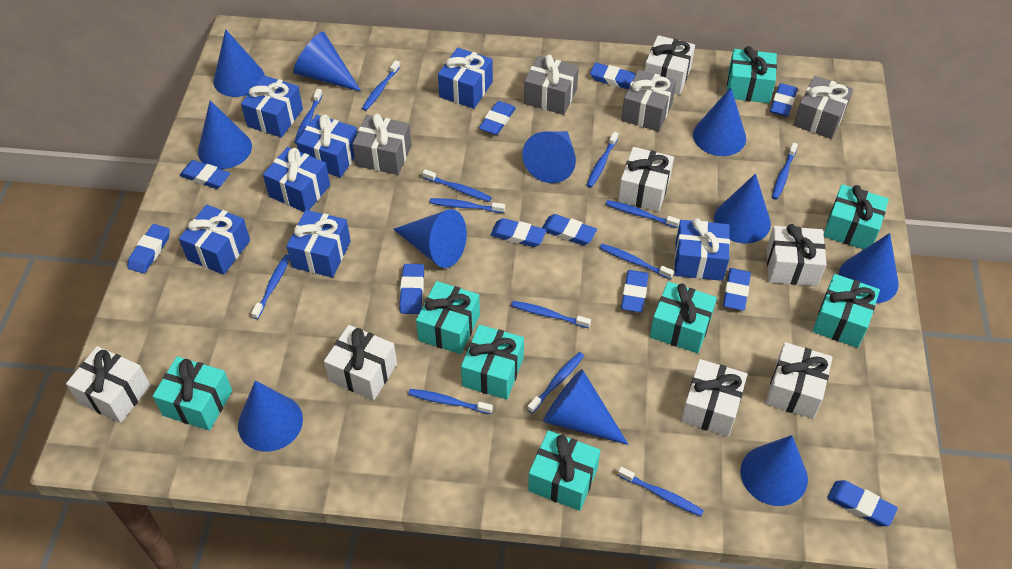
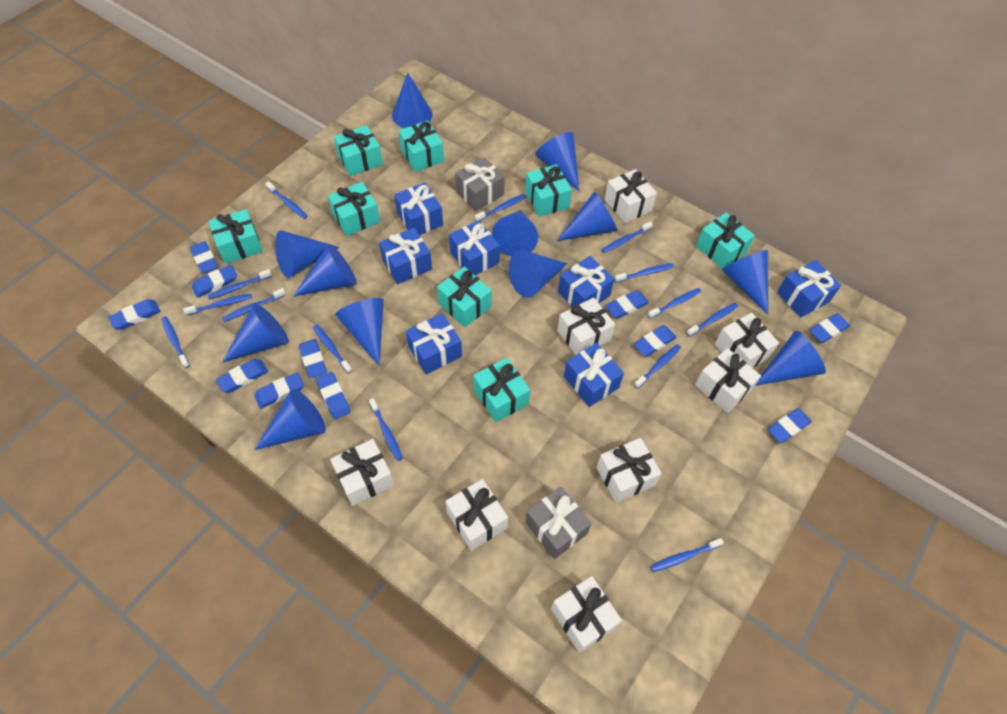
blue cone: [198,100,252,169] [213,29,265,97] [238,381,303,452] [293,32,361,92] [393,209,467,268] [522,131,576,183] [543,369,629,445] [693,87,746,156] [714,173,771,243] [740,435,808,506] [839,233,899,303] = 11 -> [222,304,289,363] [254,389,326,450] [275,230,340,278] [293,244,357,297] [335,298,384,366] [392,73,432,128] [492,210,538,256] [509,250,568,298] [536,132,579,191] [557,192,617,241] [722,250,768,315] [755,331,826,386] = 12
blue toothbrush: [251,255,290,319] [294,89,323,144] [362,60,400,111] [408,389,493,414] [422,169,492,202] [430,198,505,213] [511,301,591,328] [527,352,584,413] [587,132,618,188] [600,244,674,279] [606,200,680,228] [618,467,704,516] [772,143,798,200] = 13 -> [161,316,190,368] [183,294,252,316] [208,269,272,300] [222,288,286,322] [265,181,307,219] [313,324,352,374] [369,398,403,461] [475,194,526,221] [602,221,653,253] [615,263,674,282] [634,344,681,389] [648,288,701,319] [650,538,724,572] [686,303,738,337] = 14
grey gift: [352,114,412,175] [524,55,579,115] [621,70,676,132] [794,76,853,139] = 4 -> [455,157,505,211] [525,487,592,559] = 2
white gift: [66,346,150,423] [324,325,397,400] [618,147,674,212] [645,35,695,95] [681,359,747,437] [766,342,833,419] [767,224,827,286] = 7 -> [330,439,394,506] [445,479,508,551] [551,576,622,653] [557,298,615,355] [596,438,662,503] [605,169,657,223] [695,348,761,413] [715,313,779,368] = 8

